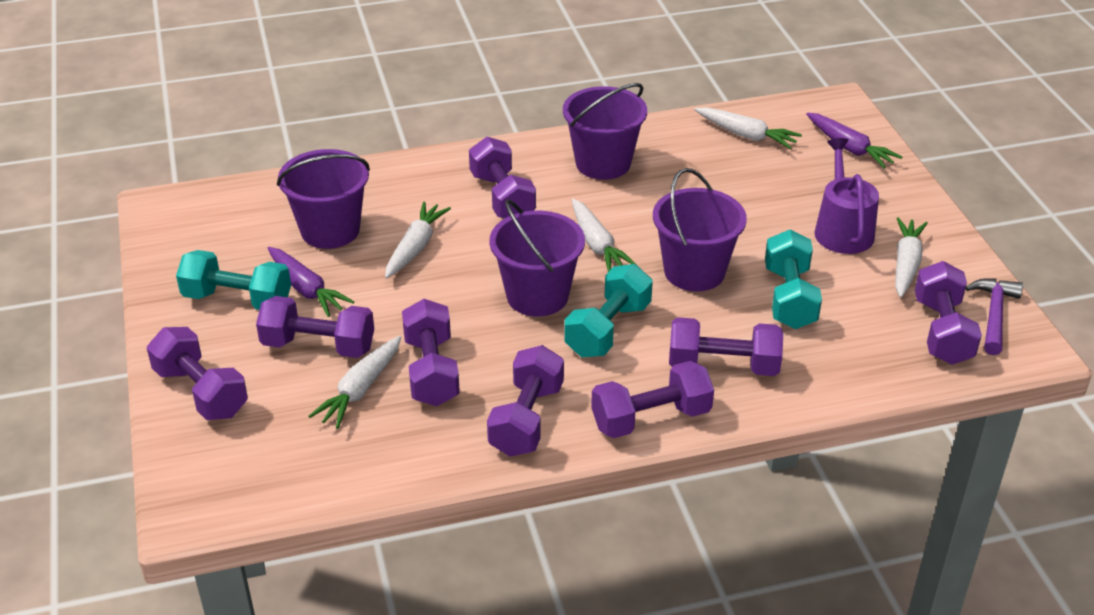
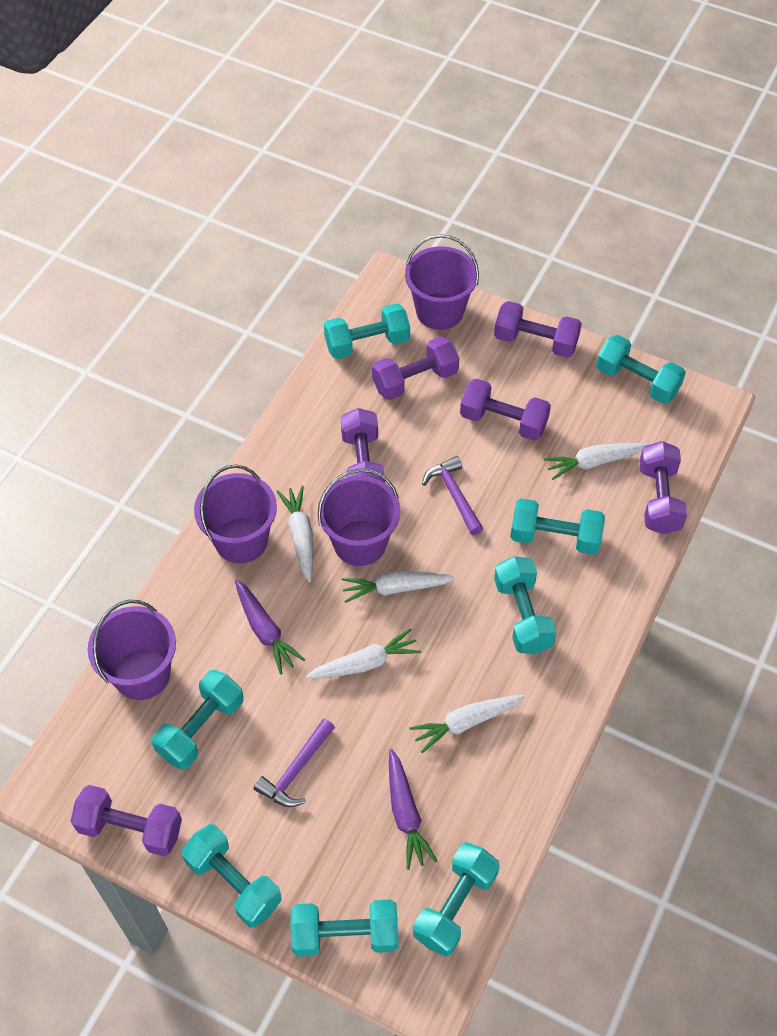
purple dumbbell: [147,327,248,420] [256,296,374,358] [402,299,460,406] [469,137,536,219] [487,345,564,457] [591,361,714,438] [669,317,783,376] [915,261,982,365] = 8 -> [71,785,182,856] [341,408,385,483] [372,336,460,400] [460,379,551,441] [494,301,582,358] [639,441,687,534] = 6
purple hammer: [965,279,1023,355] = 1 -> [254,718,335,807] [422,456,483,535] = 2
purple watering can: [814,138,879,254] = 1 -> none = 0
turquoise dumbbell: [176,250,291,310] [564,264,653,357] [765,230,822,329] = 3 -> [152,670,243,770] [182,824,282,928] [290,900,398,957] [324,303,410,359] [413,842,500,957] [494,556,557,654] [510,498,605,555] [596,335,686,404] = 8

